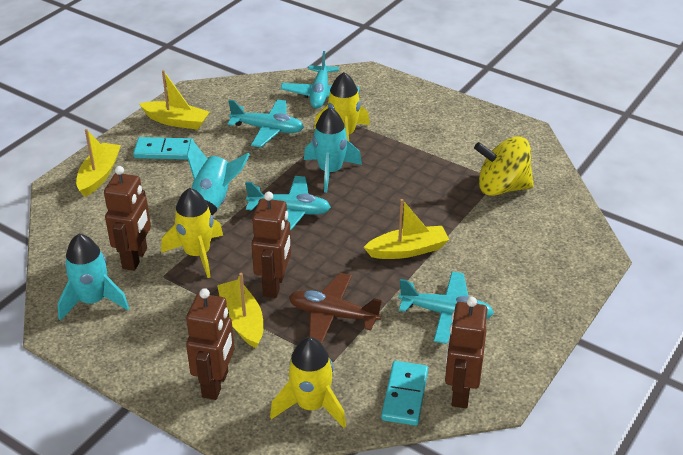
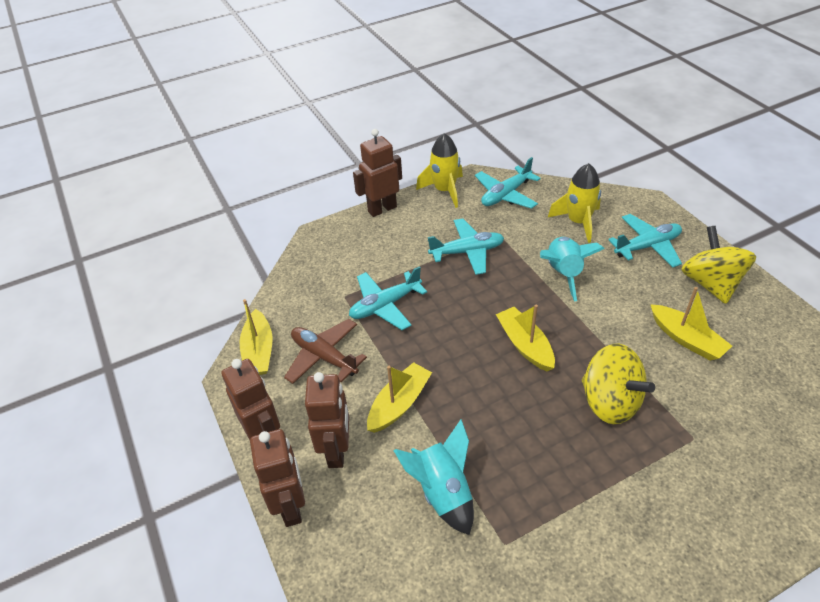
turquoise domino: [133,137,194,160] [381,361,428,426] = 2 -> none = 0
turquoise rocket: [57,234,129,321] [187,139,250,215] [304,107,362,193] = 3 -> [393,419,474,535] [540,237,604,302] = 2
yellow rocket: [161,188,223,278] [270,337,346,428] [314,72,370,141] = 3 -> [416,133,463,208] [548,163,601,243] = 2
yellow spinning top: [474,137,534,196] = 1 -> [582,344,655,424] [681,226,756,304] = 2

